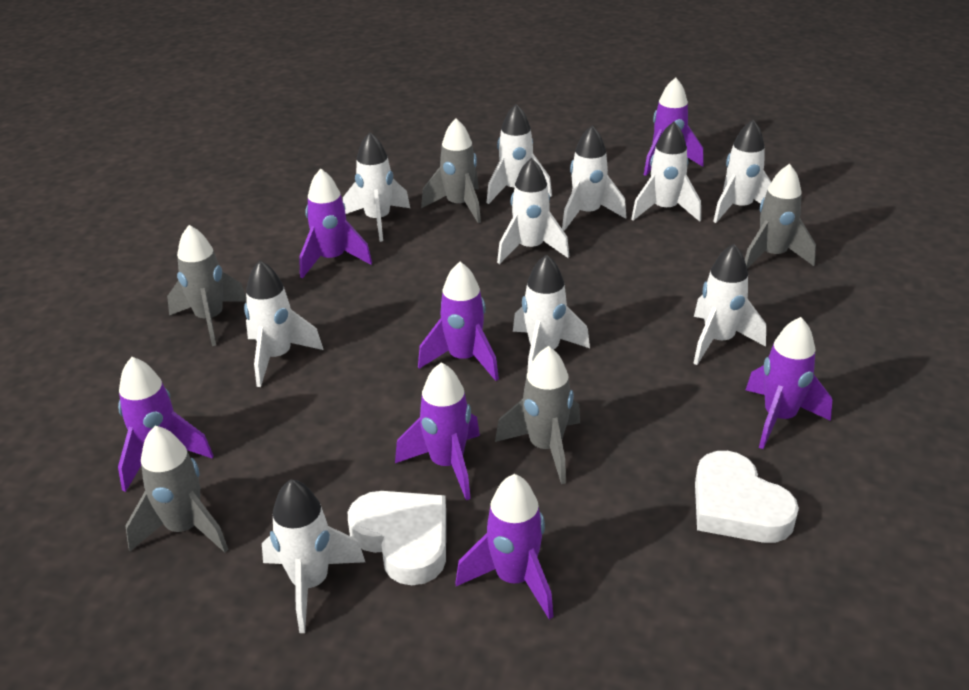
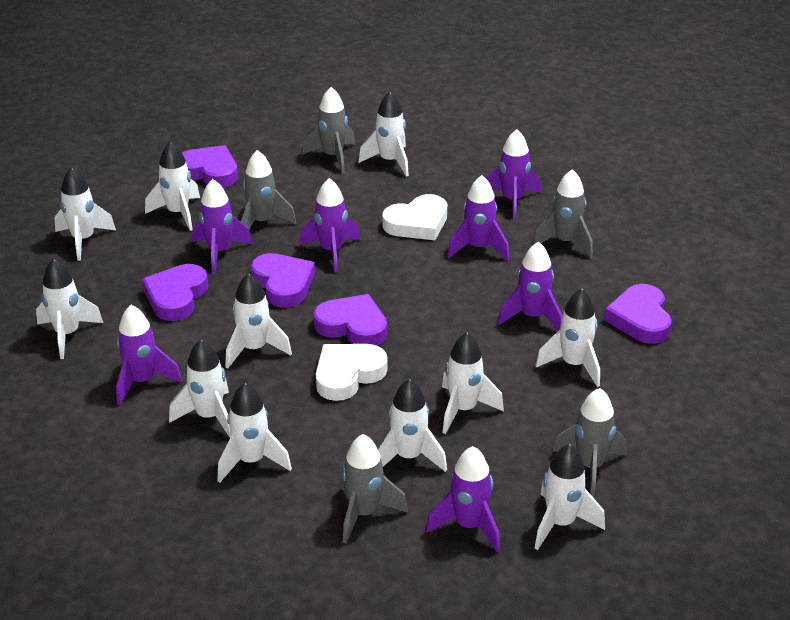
purple heart: none = 0 -> [142,264,208,321] [182,145,238,187] [251,253,315,308] [313,294,387,346] [604,284,672,344] = 5
white rocket: [244,260,324,387] [262,479,365,633] [343,132,410,242] [487,104,552,204] [497,158,569,264] [513,254,590,373] [562,126,626,231] [631,122,701,222] [693,244,766,365] [713,120,771,223] = 10 -> [36,258,103,359] [54,167,116,261] [145,141,200,231] [169,339,231,437] [217,383,292,483] [225,273,292,369] [358,92,409,177] [378,378,447,472] [442,332,504,434] [535,288,600,387] [535,444,605,550] = 11

